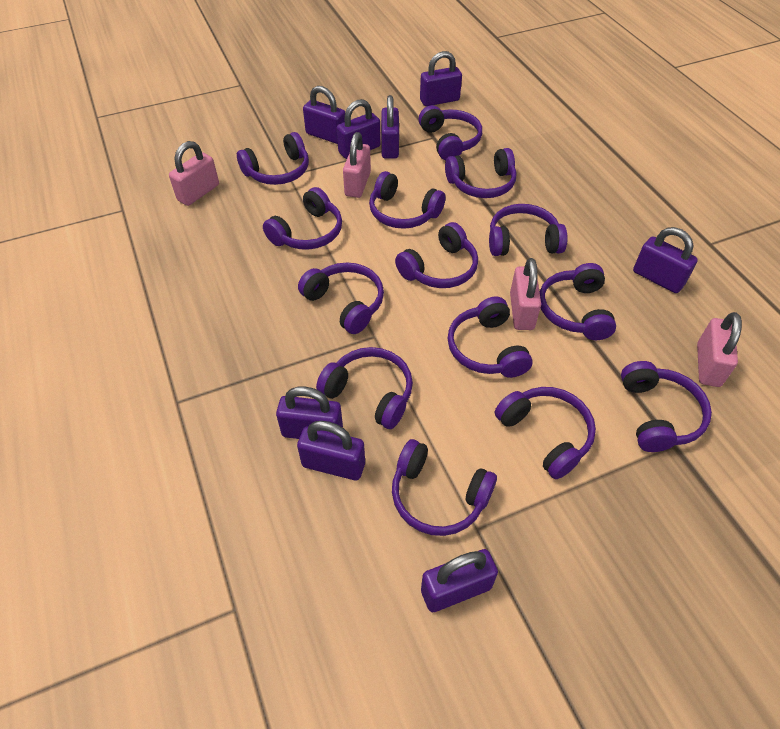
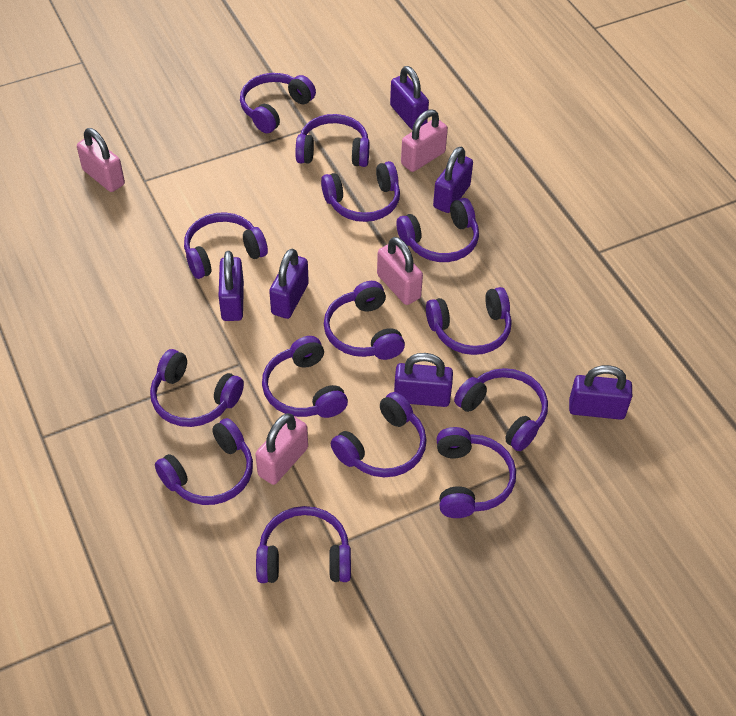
purple padlock: [276,387,343,439] [297,421,365,480] [303,86,345,144] [337,99,381,159] [381,95,399,159] [420,51,462,106] [421,549,498,612] [633,227,698,293] = 8 -> [218,251,244,321] [269,249,309,319] [390,66,429,130] [394,353,453,407] [433,147,473,213] [569,365,632,420] = 6

